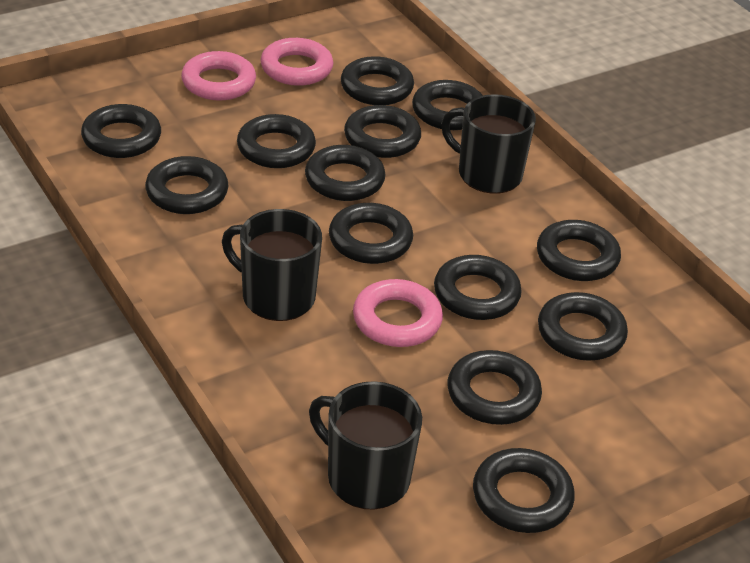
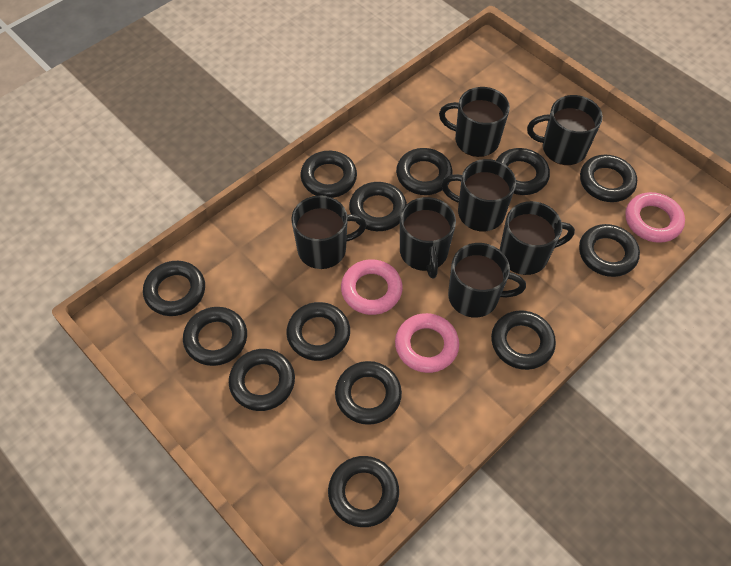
black mug: [222,209,322,321] [309,381,422,510] [441,94,536,194] = 3 -> [291,195,367,269] [400,197,456,278] [439,87,510,157] [441,159,516,232] [448,243,526,318] [500,201,575,275] [527,95,603,165] = 7

